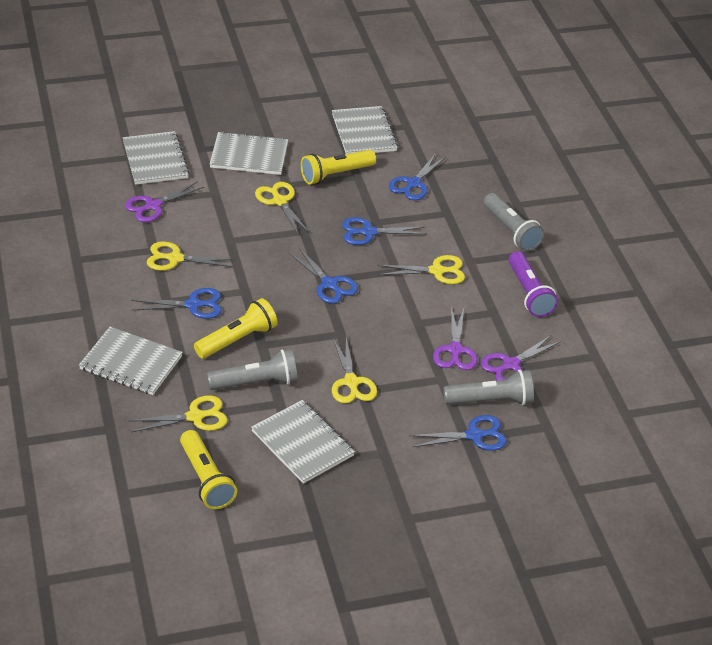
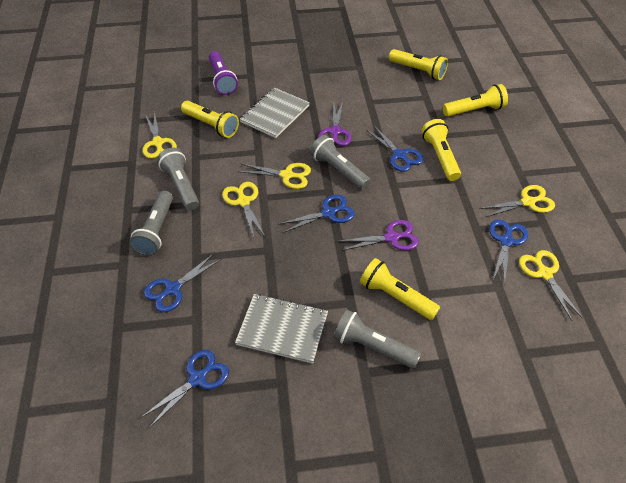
grey flashlight: [207,349,298,390] [443,370,534,405] [484,193,544,251] = 3 -> [129,191,173,256] [157,148,199,211] [310,135,371,190] [333,310,421,369] = 4
grey notebook: [79,327,183,395] [123,131,190,185] [210,131,288,175] [251,400,355,484] [332,106,398,154] = 5 -> [235,294,328,364] [240,88,310,138] = 2
purple scissors: [125,181,204,222] [433,307,478,370] [481,335,561,380] = 3 -> [318,102,351,146] [339,220,419,251] = 2
yellow flashlight: [180,430,237,509] [194,298,278,358] [301,150,376,184] = 3 -> [181,101,239,138] [360,258,440,320] [389,49,448,80] [421,119,461,181] [443,84,508,117] = 5

